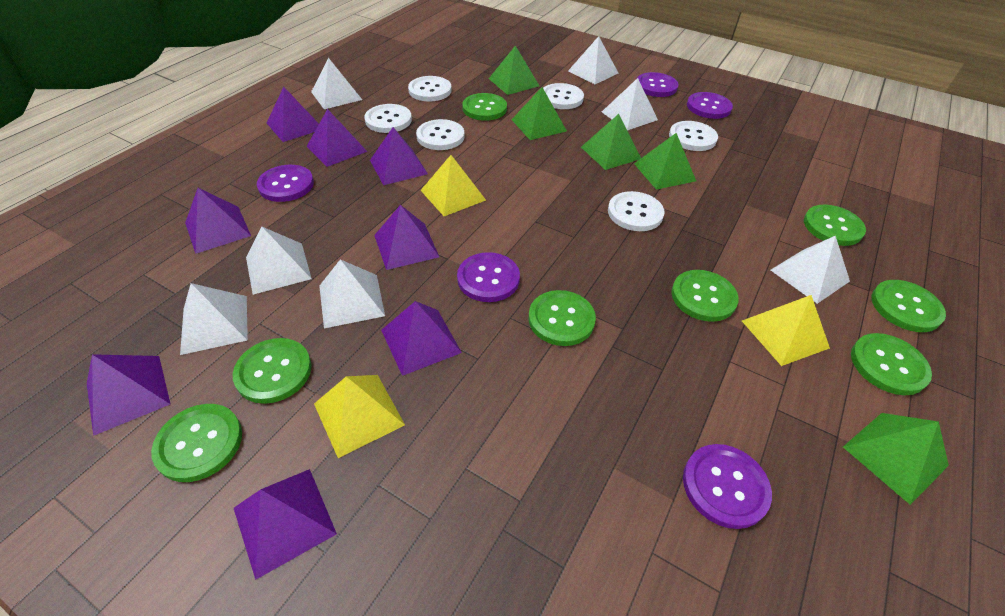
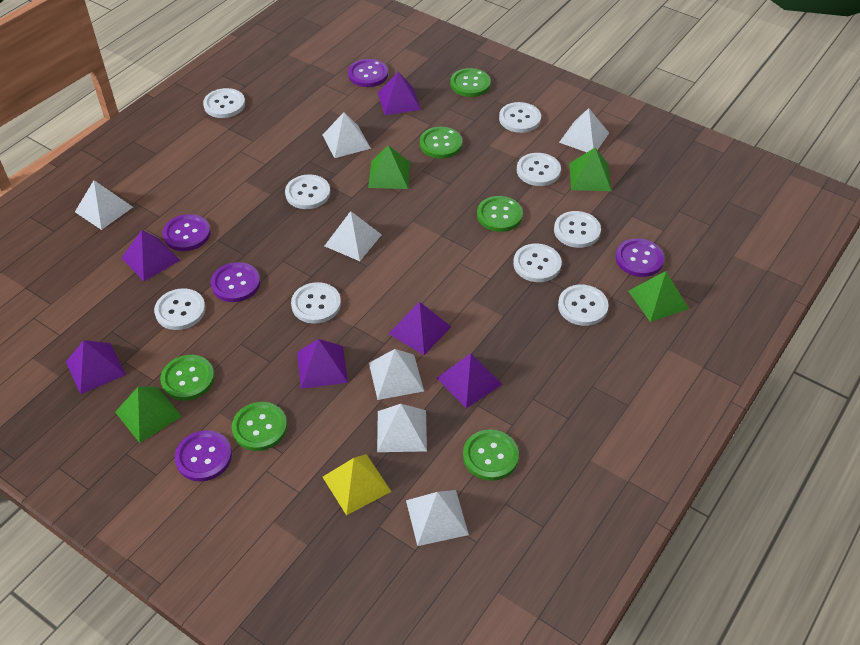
green button: [151,404,242,482] [233,338,312,404] [462,93,507,121] [529,290,596,346] [671,270,739,322] [804,205,866,246] [851,333,932,395] [872,280,946,332] = 8 -> [160,355,215,401] [232,402,287,451] [420,127,462,159] [450,68,491,97] [463,429,519,481] [477,196,523,232] = 6
green pyramid: [489,45,539,95] [511,87,567,140] [581,114,641,170] [634,133,696,190] [843,413,949,505] = 5 -> [115,387,182,443] [368,145,410,189] [569,148,611,191] [628,271,689,322] = 4
purple pyramid: [87,354,170,436] [185,188,251,254] [234,469,337,580] [267,87,319,142] [307,109,367,167] [370,127,428,185] [374,205,439,270] [381,301,462,376] = 8 -> [66,340,126,394] [121,230,180,281] [297,339,348,389] [378,72,421,115] [388,302,451,355] [437,353,503,408] = 6
white button: [364,104,412,133] [408,76,452,102] [416,119,465,150] [543,83,584,109] [608,191,665,231] [669,121,718,151] = 6 -> [154,288,206,330] [203,88,245,118] [285,175,330,209] [291,282,341,324] [499,102,541,133] [513,244,562,282] [517,153,561,186] [554,211,601,248] [558,285,608,326] = 9
yellow pyramid: [314,375,405,458] [420,155,486,216] [742,295,830,366] = 3 -> [323,454,392,515] = 1

